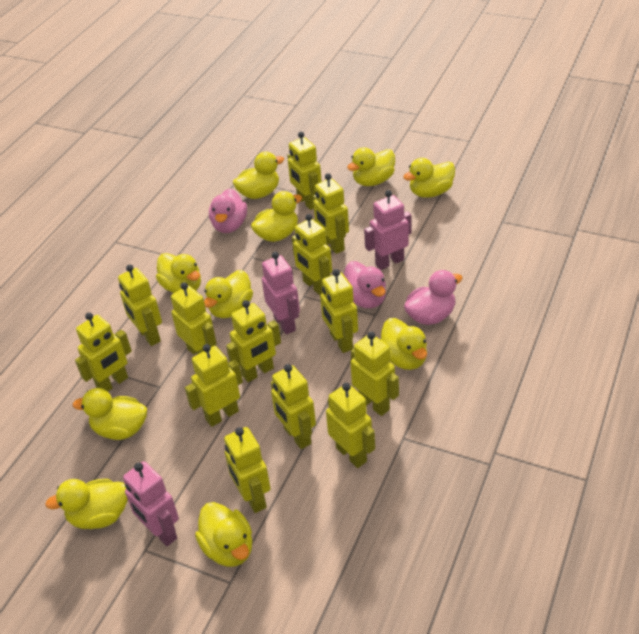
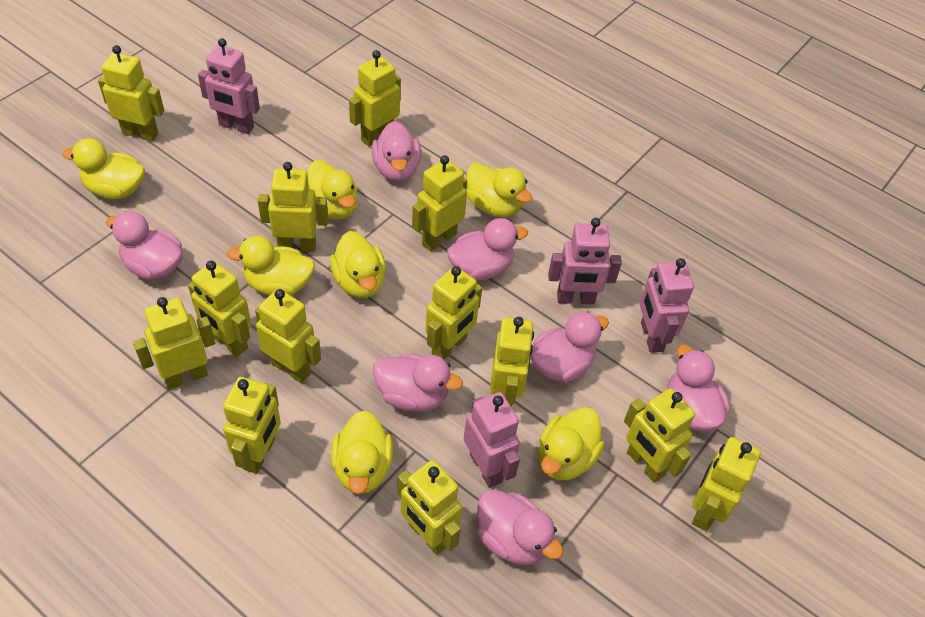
pink duck: [209,189,247,233] [343,261,386,308] [404,270,462,325] = 3 -> [106,211,183,280] [372,121,421,182] [373,354,463,411] [447,218,528,280] [477,490,563,566] [531,311,609,383] [667,345,730,431] = 7
pink robot: [123,461,179,546] [262,252,300,334] [364,190,411,270] = 3 -> [198,38,260,134] [464,392,520,488] [548,218,622,304] [640,258,694,353] = 4
yellow duck: [45,479,128,529] [73,388,147,440] [156,253,201,293] [195,502,252,567] [204,270,253,318] [233,152,284,199] [251,191,302,242] [347,147,395,186] [380,318,427,370] [403,158,455,198] = 10 -> [62,138,145,199] [227,236,315,296] [307,160,357,220] [330,231,386,298] [331,411,393,494] [466,163,532,217] [538,407,605,480] = 7

